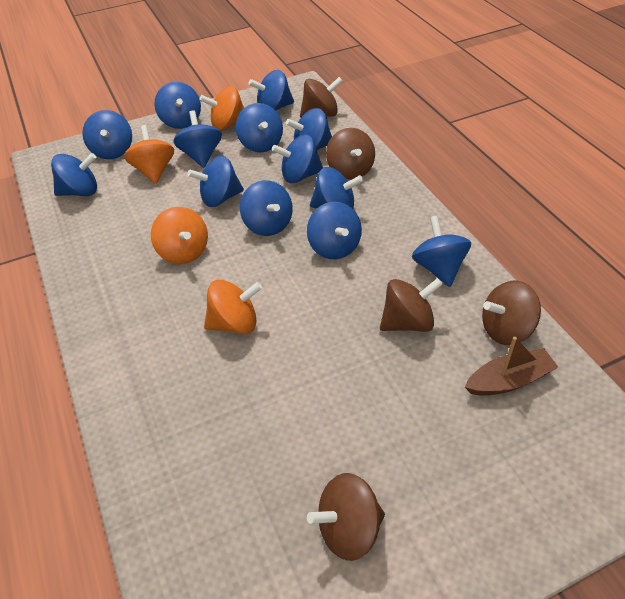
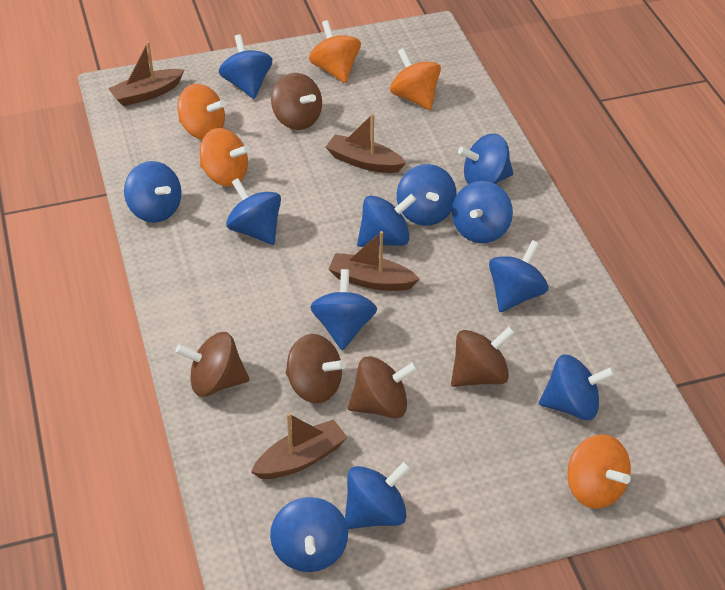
blue spinning top: [51,153,97,196] [82,110,132,159] [155,82,201,129] [173,110,222,168] [188,156,244,207] [236,103,283,152] [240,180,293,236] [248,70,294,111] [272,134,323,183] [286,108,332,150] [307,202,362,259] [310,167,363,209] [412,216,471,287] = 13 -> [124,161,181,223] [219,34,272,99] [226,178,281,245] [270,497,348,572] [310,269,377,350] [345,461,411,529] [357,194,417,247] [397,164,456,226] [452,181,513,243] [458,134,513,184] [489,240,548,312] [539,355,615,420] = 12
brown boat: [465,337,558,395] = 1 -> [108,41,184,106] [251,413,348,479] [326,114,406,173] [329,231,420,291] = 4
orange spinning top: [124,125,174,184] [151,207,208,264] [200,86,244,131] [204,280,262,334] = 4 -> [177,84,226,139] [200,128,250,186] [309,20,361,83] [390,48,441,110] [567,434,631,509] = 5

